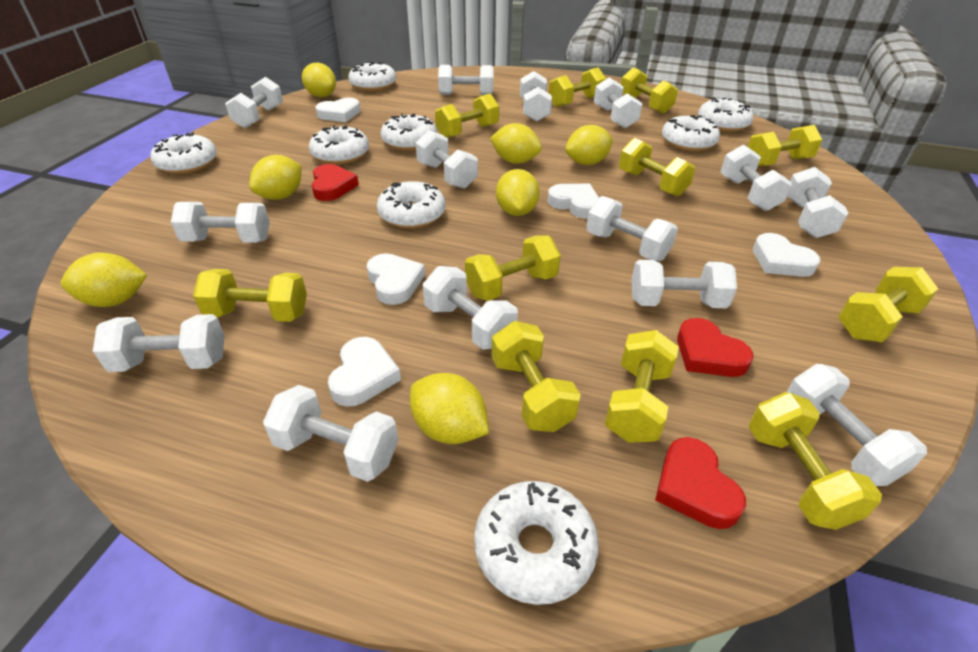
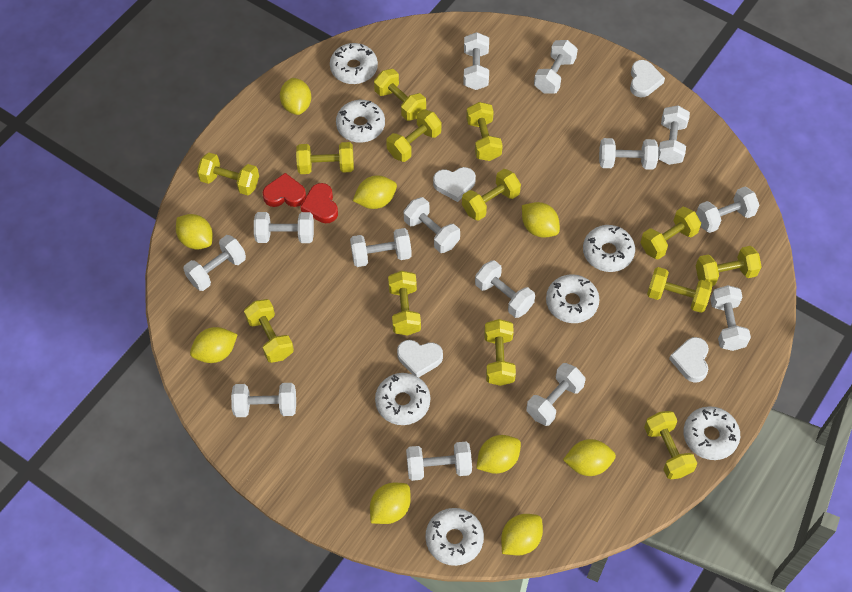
red heart: [311,164,359,201] [655,437,746,529] [677,318,753,377] = 3 -> [262,173,306,207] [300,183,338,223] = 2
white donut: [150,132,217,174] [309,125,369,164] [348,62,396,91] [377,181,446,228] [381,114,437,151] [474,481,599,605] [662,115,720,151] [698,98,754,132] = 8 -> [330,43,378,84] [336,100,385,143] [375,373,430,425] [425,508,484,566] [546,274,600,323] [583,225,635,272] [683,406,740,460] = 7
white heart: [315,98,360,122] [328,337,401,407] [367,253,425,305] [548,184,599,219] [753,233,821,277] = 5 -> [397,340,443,377] [433,167,476,202] [630,60,665,97] [669,337,709,383] = 4
yellow dumbbell: [193,269,307,322] [435,94,499,138] [465,235,561,301] [492,321,581,432] [549,67,606,107] [605,330,679,443] [619,138,695,196] [621,67,678,114] [748,125,822,166] [749,392,882,530] [838,267,938,342] = 11 -> [197,153,259,195] [244,299,294,363] [296,142,354,174] [374,69,426,121] [386,109,442,162] [388,271,421,336] [462,169,521,221] [466,102,503,161] [484,319,516,386] [640,207,701,260] [644,411,697,479] [647,267,713,313] [696,246,762,286] = 13
yellow lemon: [61,252,147,307] [249,155,302,200] [302,63,336,97] [410,373,489,444] [490,123,542,164] [496,169,540,216] [565,125,613,165] = 7 -> [176,214,213,249] [190,327,238,363] [280,78,311,115] [353,175,397,209] [370,483,411,524] [476,435,521,474] [501,514,543,555] [522,202,560,238] [563,439,616,476] = 9

